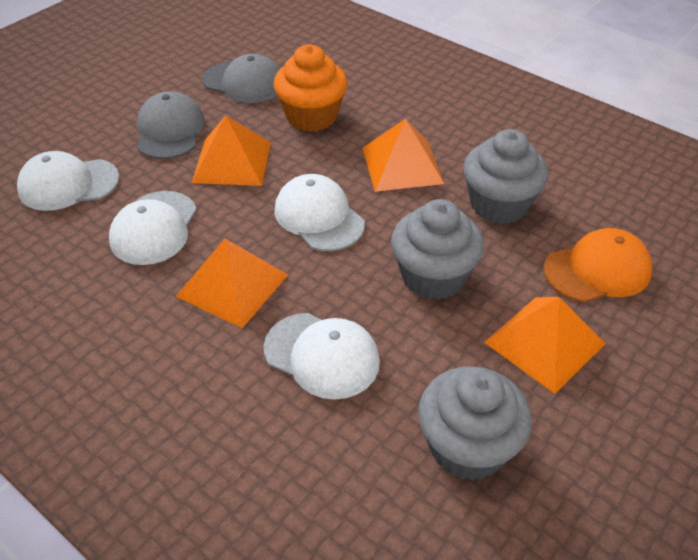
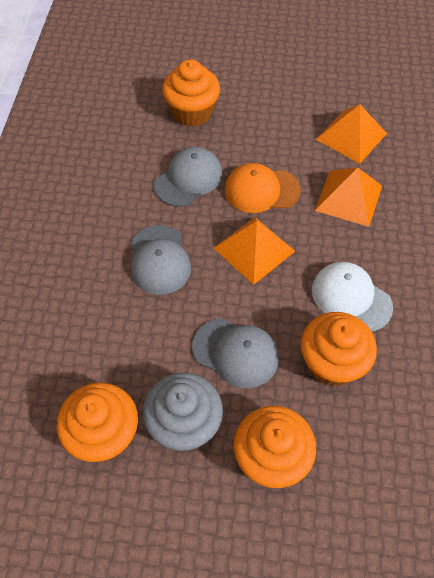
grey cap: [137,91,205,159] [203,54,280,103] = 2 -> [131,225,191,295] [154,147,223,207] [192,318,279,388] = 3
grey cupcake: [391,199,484,300] [418,366,532,480] [463,129,548,224] = 3 -> [143,373,223,451] = 1
orange cupcake: [274,45,347,132] = 1 -> [57,382,138,462] [162,59,220,127] [234,406,316,488] [301,312,377,386] = 4
orange pyramid: [176,239,288,328] [192,116,271,186] [362,119,444,192] [484,297,605,394] = 4 -> [214,217,295,285] [315,168,382,227] [316,104,387,164] = 3
white cap: [17,151,119,211] [109,191,197,265] [264,313,380,400] [274,174,365,251] = 4 -> [312,262,393,331] = 1

